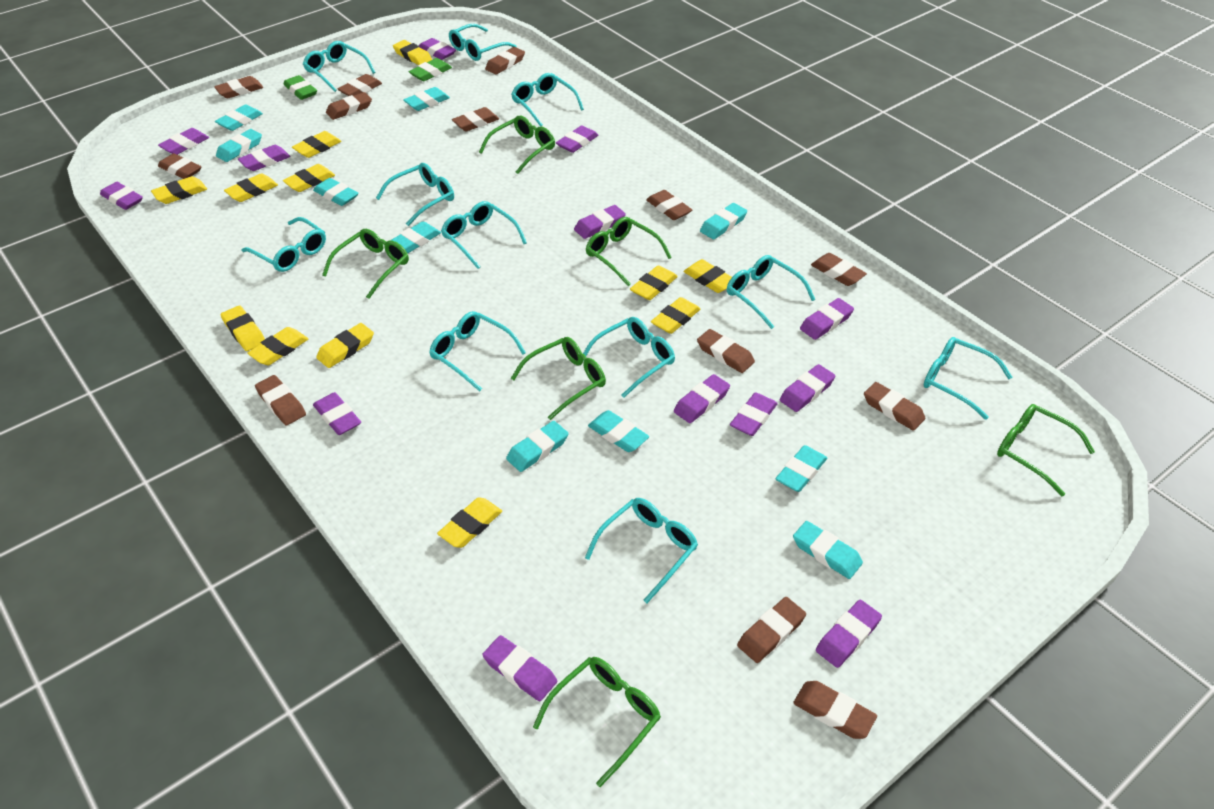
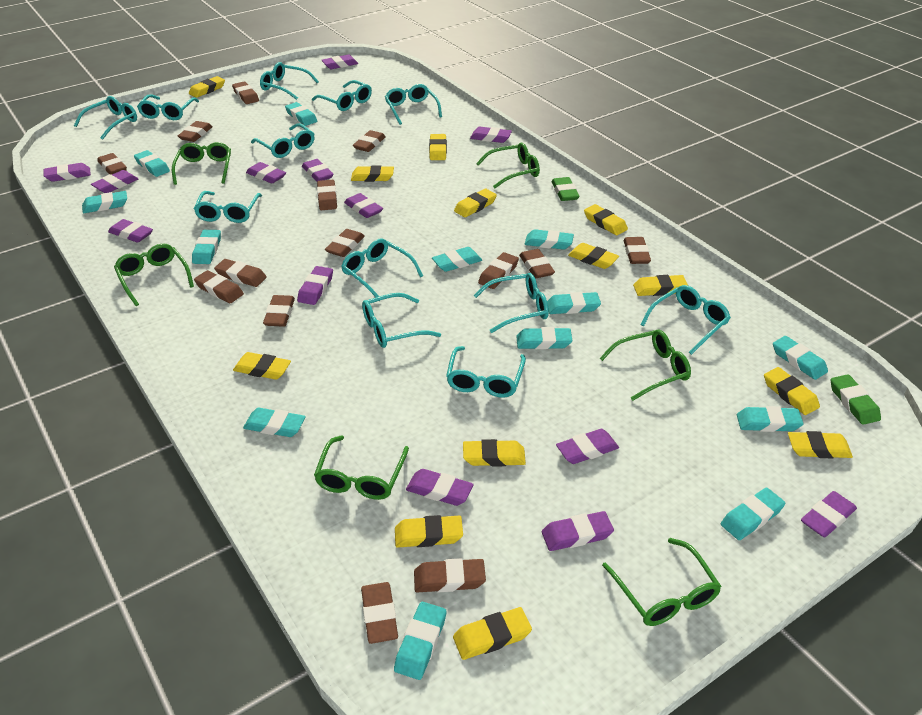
brown eraser: [158,153,201,179] [214,76,263,98] [255,375,306,425] [326,92,372,120] [337,74,382,96] [452,107,499,131] [485,47,525,75] [646,190,692,220] [697,329,755,373] [737,597,806,663] [793,681,877,739] [811,253,867,286] [864,382,925,431] = 13 -> [98,153,127,175] [178,121,213,142] [194,270,244,303] [214,259,267,287] [232,82,259,104] [263,295,295,327] [317,180,337,210] [325,229,365,257] [353,130,386,152] [361,582,398,644] [414,558,486,592] [478,252,519,289] [519,249,555,278] [624,237,651,264] = 14
turquoise eraser: [215,105,263,131] [216,129,262,162] [313,178,358,206] [392,221,441,253] [403,87,450,111] [506,421,568,472] [588,410,649,452] [700,203,747,239] [776,445,827,492] [793,521,863,579] = 10 -> [82,191,127,213] [134,150,170,177] [192,230,221,264] [243,408,306,437] [285,102,317,126] [394,602,446,680] [432,247,482,272] [516,327,572,349] [525,229,574,250] [547,292,601,314] [721,488,786,540] [737,406,804,432] [773,336,828,380] = 13
turquoise glasses: [241,217,326,272] [303,41,376,92] [376,163,454,226] [429,311,526,392] [441,201,527,269] [449,24,517,61] [511,73,584,127] [583,317,675,398] [585,498,698,603] [727,255,815,329] [924,337,1012,420] = 11 -> [74,96,137,140] [137,94,199,120] [194,191,262,223] [251,123,314,158] [260,62,319,100] [312,80,372,111] [341,239,423,297] [362,293,441,348] [385,84,442,125] [446,346,526,398] [474,273,549,333] [640,285,731,355] = 12
yellow eraser: [151,176,207,204] [221,305,265,351] [224,173,278,202] [247,327,308,365] [283,164,335,192] [292,131,341,158] [316,323,374,368] [393,40,432,65] [437,497,502,548] [630,265,678,300] [651,297,700,334] [684,259,732,293] = 12 -> [189,76,225,98] [233,352,291,380] [351,165,394,182] [395,515,463,548] [429,134,447,160] [453,607,532,660] [454,189,497,217] [463,439,526,466] [568,243,619,269] [584,204,628,235] [633,275,688,296] [764,367,820,415] [788,431,853,458] = 13

